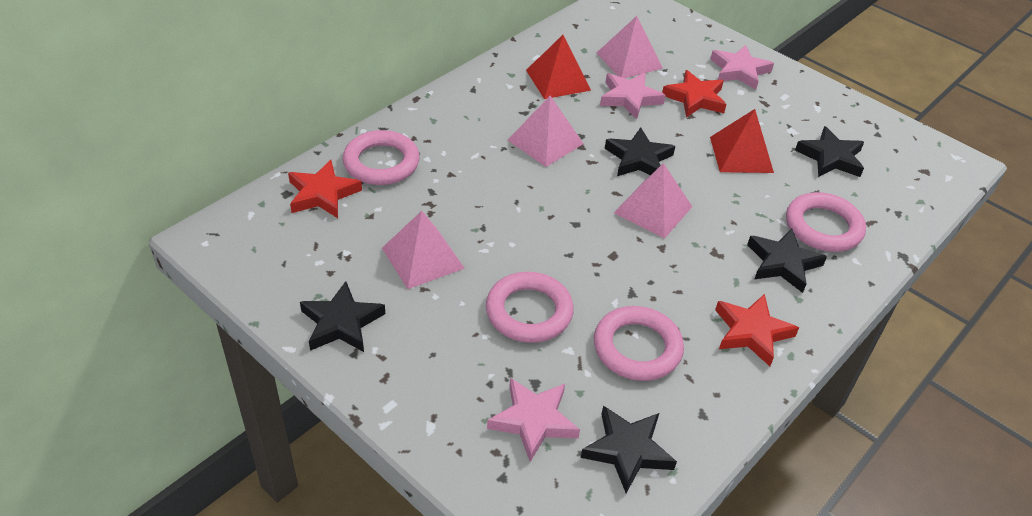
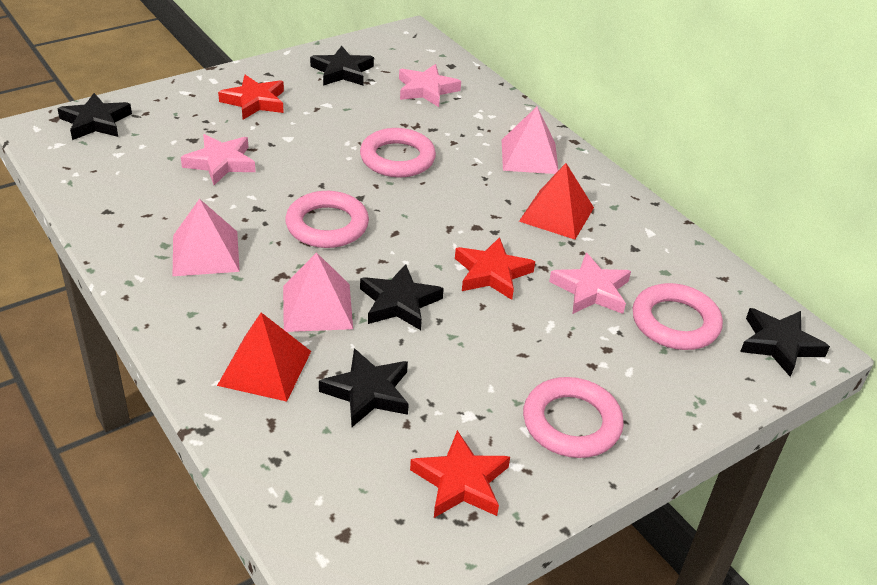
pink pyramid: [382,211,465,289] [508,96,584,167] [597,16,663,78] [614,163,692,239] = 4 -> [173,199,240,276] [283,252,353,332] [502,107,558,174] = 3

